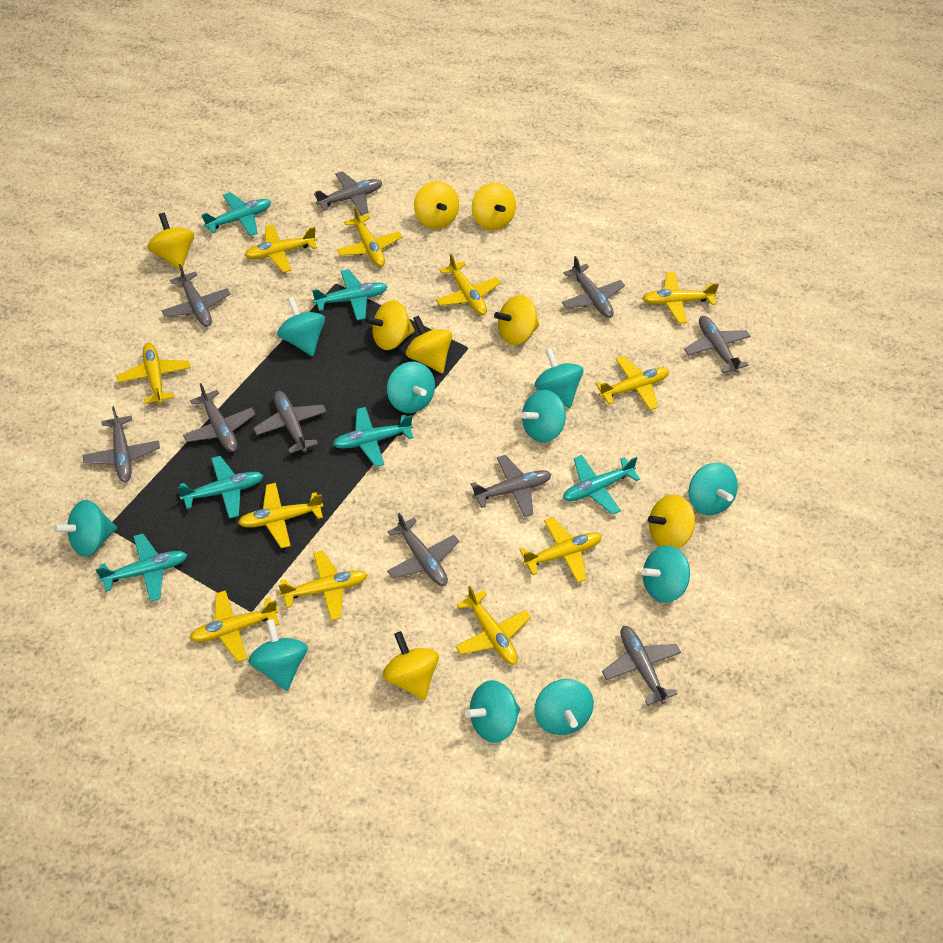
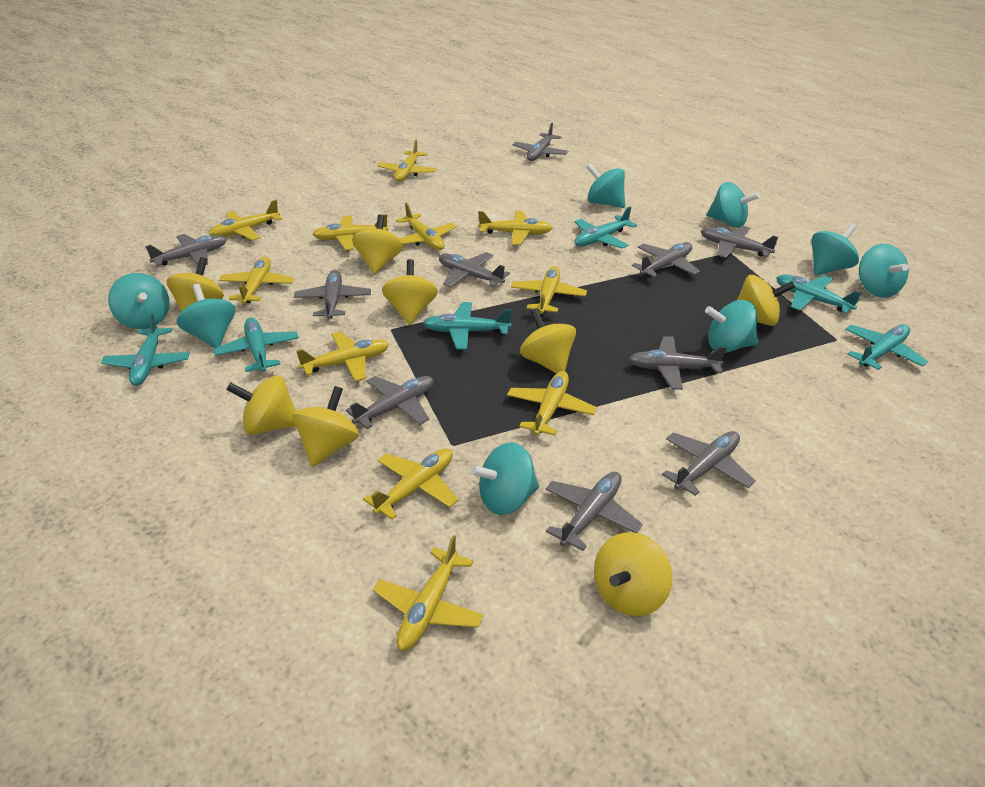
turquoise spinning top: [53,500,117,557] [248,619,308,691] [277,297,325,356] [387,362,435,413] [465,680,520,743] [521,390,566,443] [535,348,583,408] [535,679,594,735] [641,545,690,603] [689,463,738,515] = 10 -> [108,273,170,329] [177,284,235,348] [470,442,539,515] [586,163,625,208] [705,300,758,353] [707,182,760,228] [811,224,859,276] [859,244,909,298] = 8

